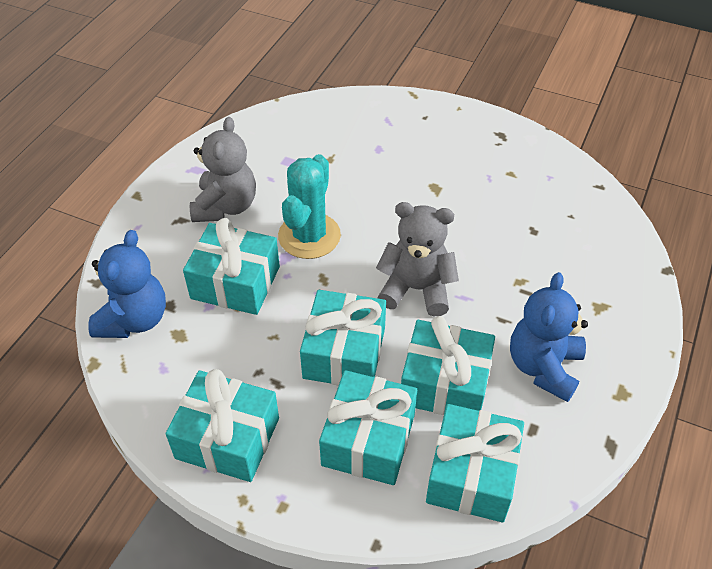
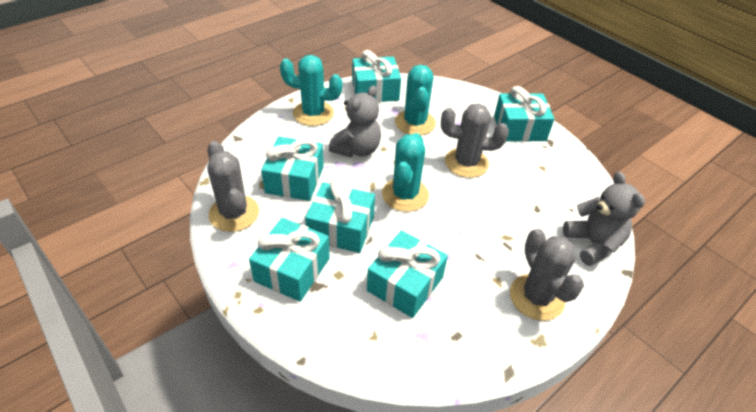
blue teddy bear: [88,230,166,338] [510,272,588,402] = 2 -> none = 0
grey cactus: none = 0 -> [207,141,259,232] [441,103,509,178] [510,229,584,321] = 3
turquoise cactus: [278,154,341,259] = 1 -> [280,55,342,126] [382,133,429,212] [395,65,436,135] = 3

